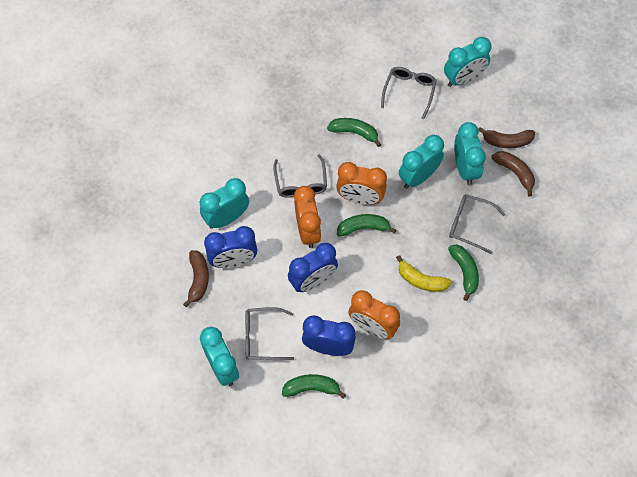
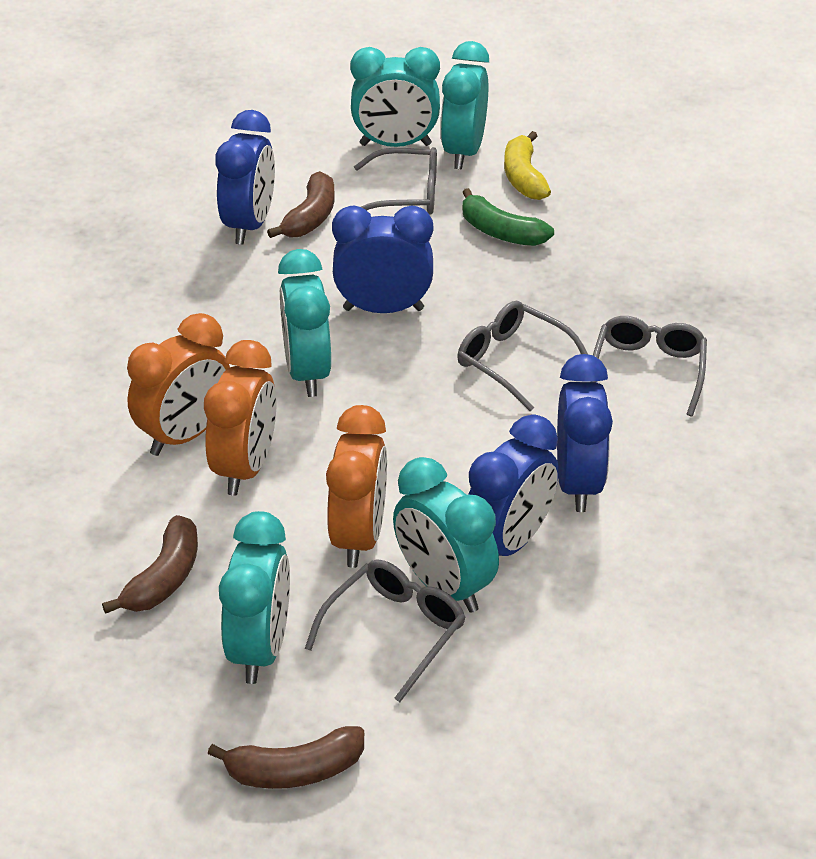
blue clock: [204,226,257,268] [288,243,338,292] [302,315,356,356] = 3 -> [215,110,275,245] [332,206,433,313] [469,415,559,556] [557,354,613,512] = 4
green banana: [282,374,346,399] [327,118,381,147] [337,214,396,237] [448,245,479,301] = 4 -> [462,188,554,246] = 1

